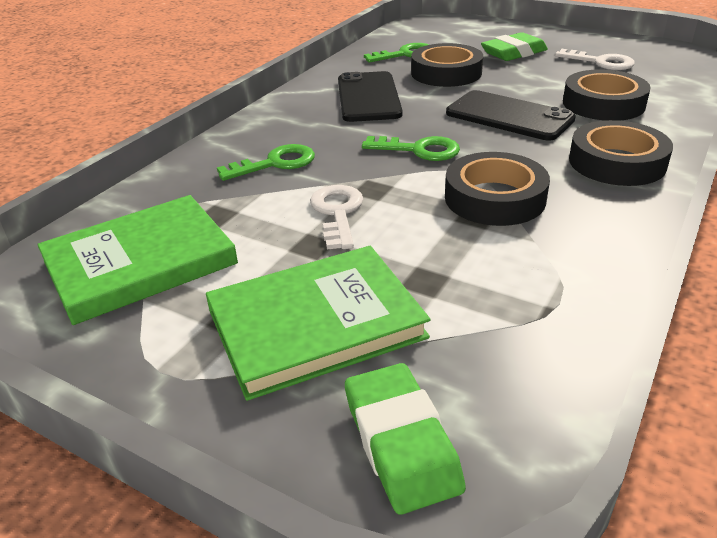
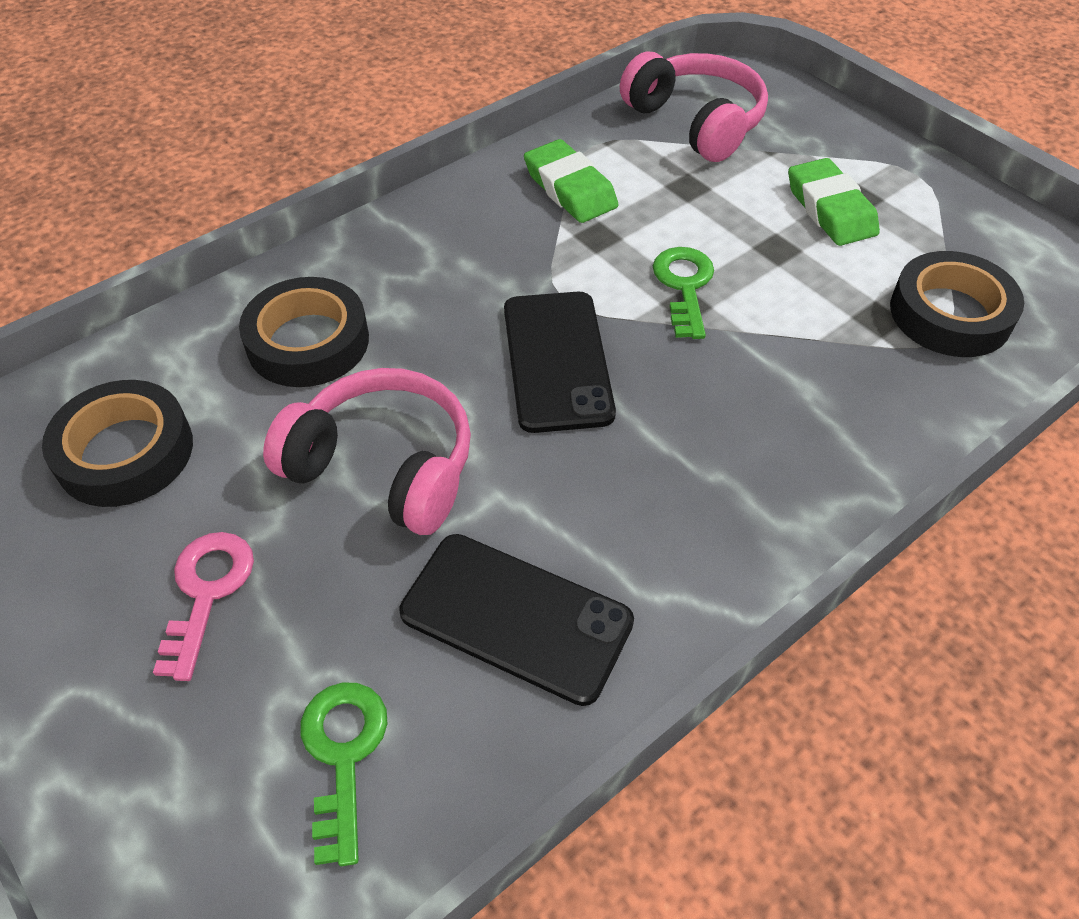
black tape: [411,43,483,87] [445,152,550,226] [563,69,651,121] [569,120,673,186] = 4 -> [42,380,193,507] [239,277,369,387] [890,251,1024,357] = 3
green book: [37,195,238,325] [206,246,431,401] = 2 -> none = 0
green key: [217,144,315,181] [362,136,460,161] [364,43,429,63] = 3 -> [300,682,387,866] [653,247,714,339] = 2
pink headphones: none = 0 -> [263,368,471,535] [620,52,768,162] = 2
pink key: none = 0 -> [153,532,254,681] = 1
white key: [310,185,363,249] [555,49,635,70] = 2 -> none = 0

